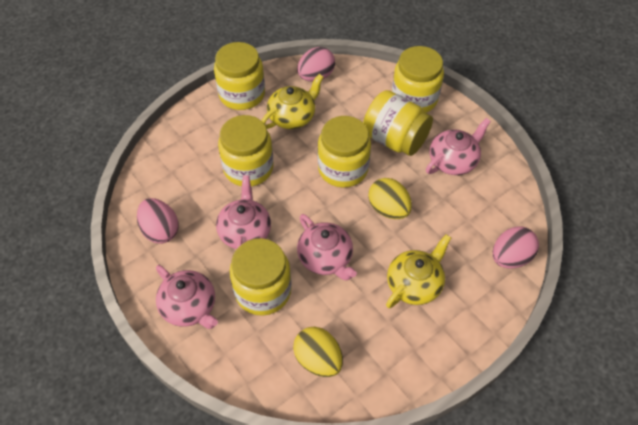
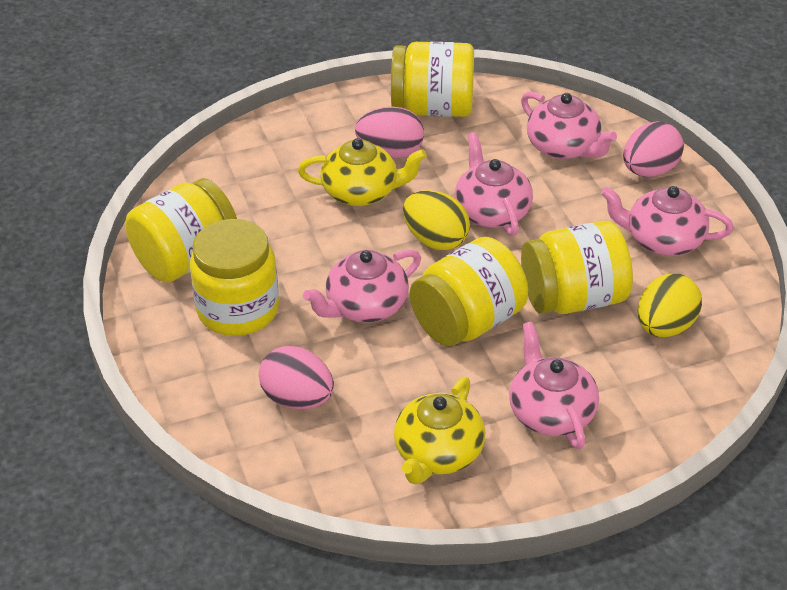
pink teapot: [156,265,218,329] [216,175,271,250] [297,214,357,280] [426,118,491,175] = 4 -> [303,249,421,322] [455,132,533,236] [509,321,599,449] [521,92,617,159] [601,186,733,256] = 5
yellow jar: [214,42,265,110] [218,115,273,186] [230,238,291,316] [318,116,371,188] [363,90,433,156] [392,46,444,113] = 6 -> [125,178,237,283] [190,219,279,336] [391,42,474,117] [410,237,528,347] [521,221,633,314] = 5

